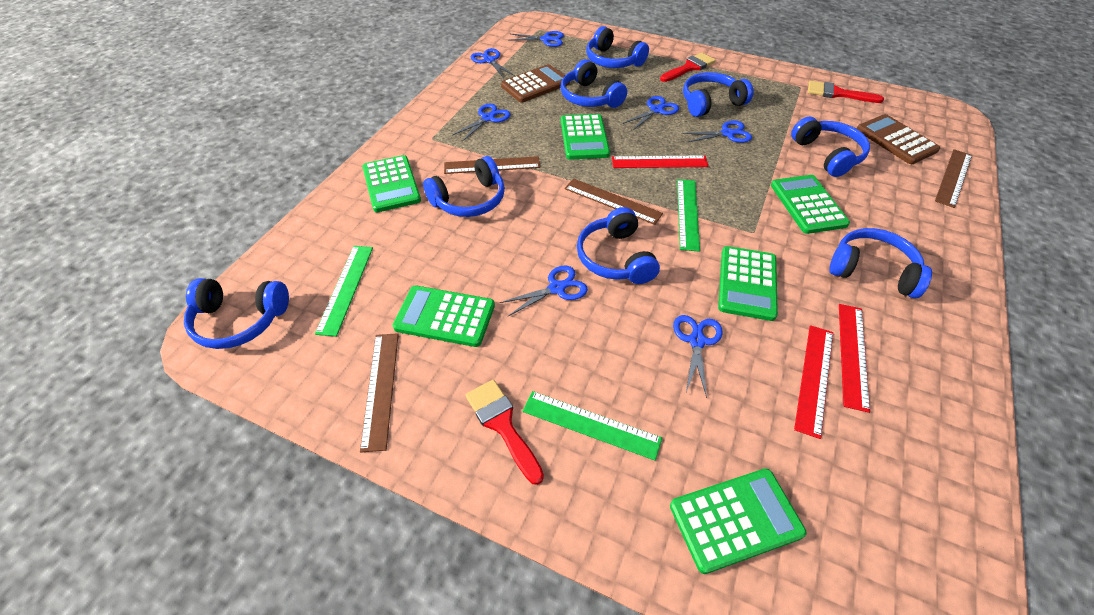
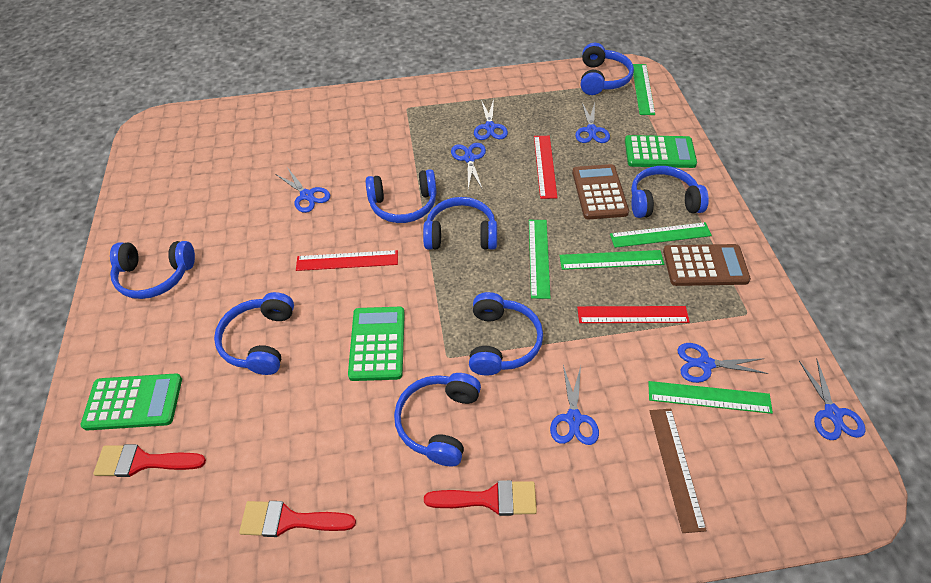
brown ruler: [360,333,399,452] [444,156,540,174] [565,178,663,225] [935,149,972,208] = 4 -> [650,409,707,533] = 1
green calculator: [362,155,421,212] [393,285,495,347] [561,114,610,160] [670,468,806,574] [718,246,778,321] [771,175,850,234] = 6 -> [80,373,182,431] [348,307,405,381] [625,135,697,168] = 3
green ruler: [315,246,373,337] [523,391,662,461] [677,179,700,252] = 3 -> [529,220,551,299] [559,250,664,270] [610,222,712,248] [633,64,655,115] [648,381,773,414] = 5

